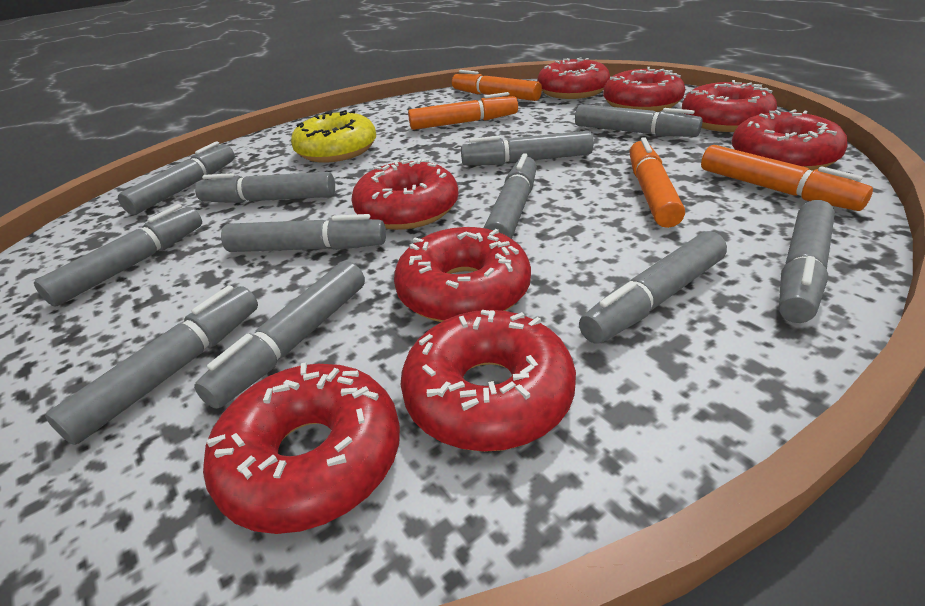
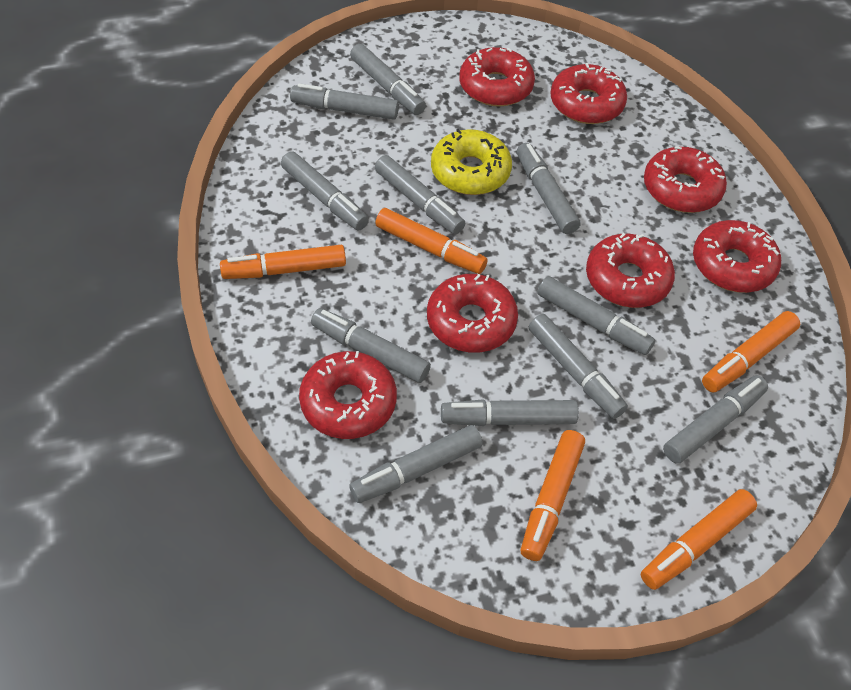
orange marker: [408,92,518,130] [452,70,542,101] [629,137,685,228] [701,145,873,211] = 4 -> [220,245,346,279] [375,208,487,274] [521,430,585,561] [641,489,757,590] [702,311,800,393] = 5
red donut: [203,362,400,534] [351,158,459,230] [394,227,531,322] [401,310,576,452] [537,57,610,99] [603,67,685,112] [681,80,777,132] [732,109,847,171] = 8 -> [299,351,397,439] [427,274,518,353] [459,47,535,106] [550,63,627,124] [586,233,675,308] [644,146,727,213] [693,220,781,293] = 7

